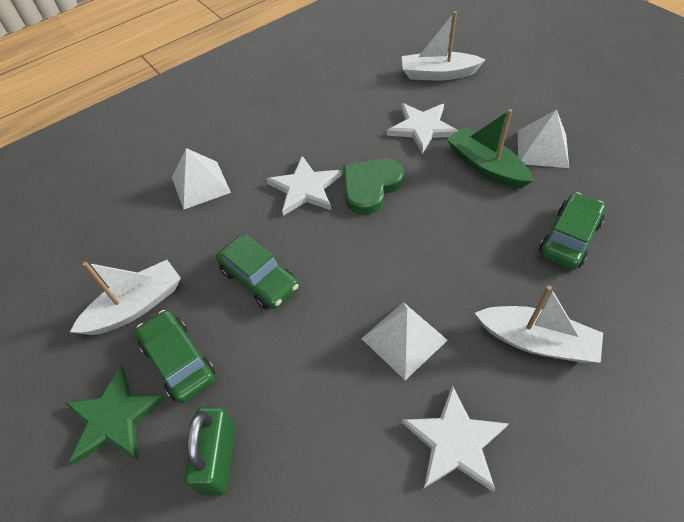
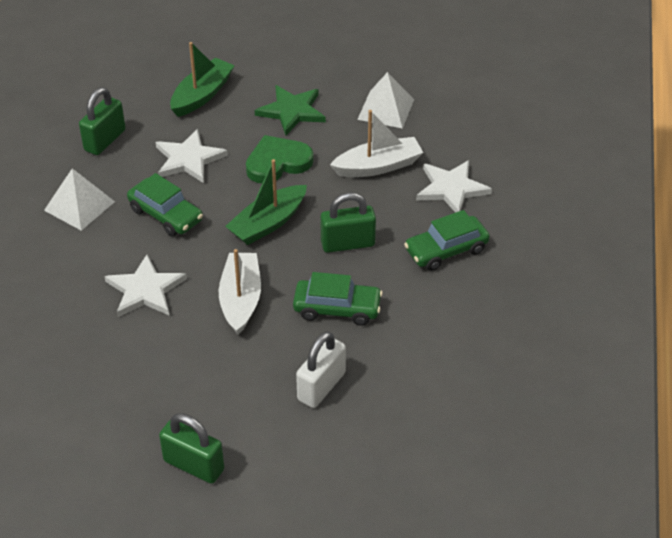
green boat: [447,109,534,188] = 1 -> [170,42,235,117] [225,159,307,245] = 2
green padlock: [184,407,236,496] = 1 -> [79,87,126,155] [159,413,224,484] [320,193,376,253] = 3
white boat: [70,260,181,335] [402,11,485,81] [475,286,603,363] = 3 -> [219,249,261,335] [330,110,423,177] = 2
white padlock: none = 0 -> [296,331,346,408] = 1
white pyramid: [172,148,231,210] [361,302,448,380] [518,109,569,168] = 3 -> [44,168,115,231] [357,72,414,129] = 2

